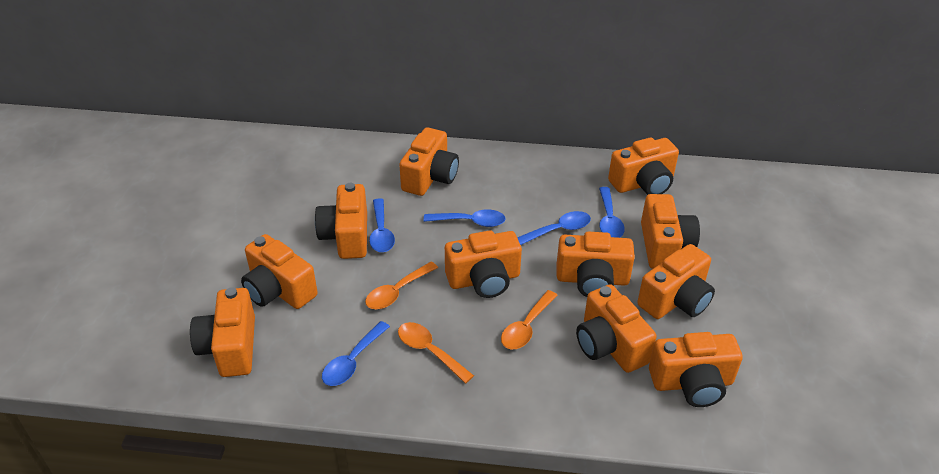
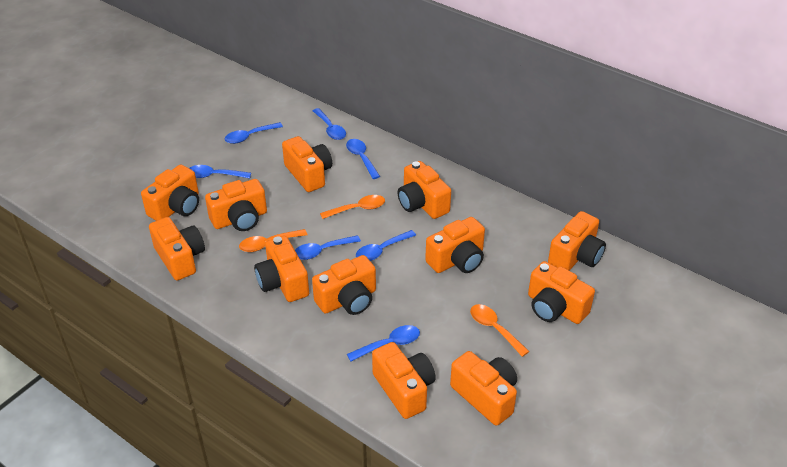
blue spoon: [322,321,390,386] [369,198,395,252] [424,209,506,227] [517,211,591,245] [599,187,625,238] = 5 -> [189,165,251,178] [225,122,283,144] [295,235,361,260] [313,108,346,140] [346,139,380,179] [347,325,420,361] [356,230,416,261] = 7
orange camera: [190,287,255,377] [241,234,318,309] [315,183,367,259] [399,127,459,196] [445,230,522,298] [557,232,635,297] [576,284,657,373] [608,138,679,195] [637,244,715,319] [641,194,700,269] [649,332,743,407] = 11 -> [141,165,199,221] [149,217,205,280] [205,179,267,231] [254,236,309,302] [282,136,332,192] [312,255,376,315] [372,342,436,419] [398,161,451,219] [425,217,485,273] [450,351,517,426] [528,261,595,324] [548,211,606,271] = 12

